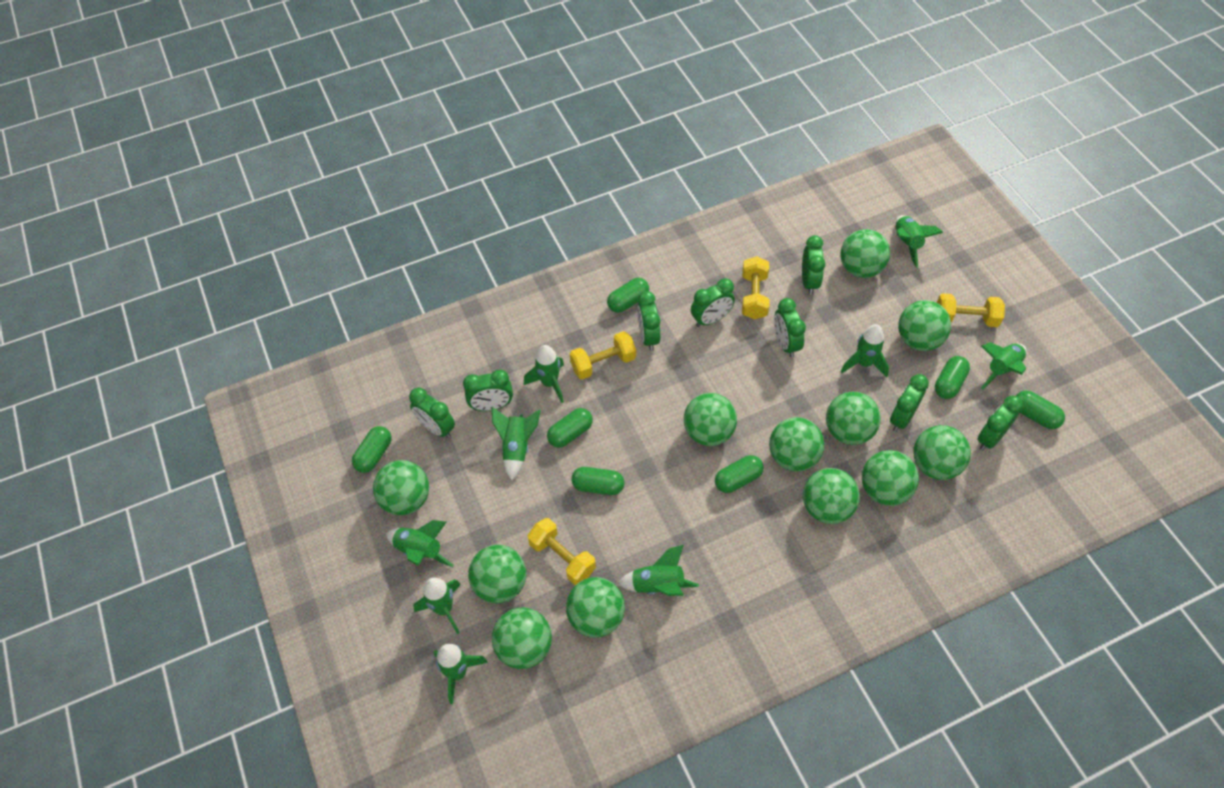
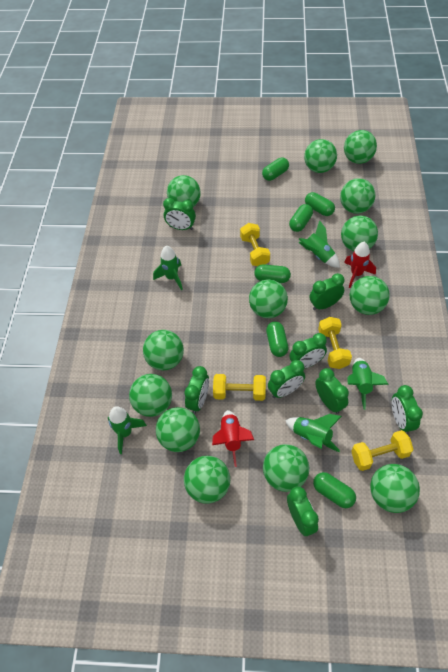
green ball: [373,460,429,516] [468,545,526,604] [492,608,552,669] [566,577,625,637] [684,393,737,446] [769,417,824,472] [803,468,860,524] [826,392,881,445] [840,229,890,278] [862,450,919,506] [898,300,951,351] [913,425,971,480] = 12 -> [129,374,172,417] [143,330,184,370] [156,407,200,452] [167,175,201,207] [184,456,230,504] [249,280,288,318] [263,444,309,492] [304,139,337,173] [340,178,375,214] [341,216,378,251] [344,130,377,164] [350,276,390,315] [370,464,420,513] = 13
green capsule: [352,426,392,473] [547,408,593,448] [571,467,624,495] [607,278,649,313] [715,455,764,493] [935,356,970,399] [1016,391,1065,429] = 7 -> [254,264,291,283] [262,157,289,181] [266,321,289,357] [289,204,313,232] [305,192,335,216] [313,472,356,508] = 6
green rocket: [386,520,454,567] [414,578,461,634] [433,644,488,704] [492,407,541,480] [524,345,564,403] [617,545,699,596] [841,324,889,377] [896,215,943,268] [981,342,1026,390] = 9 -> [108,406,147,454] [153,246,183,290] [285,414,342,452] [299,220,340,268] [347,358,389,410] = 5
red rocket: none = 0 -> [212,410,254,467] [344,242,376,288] = 2

